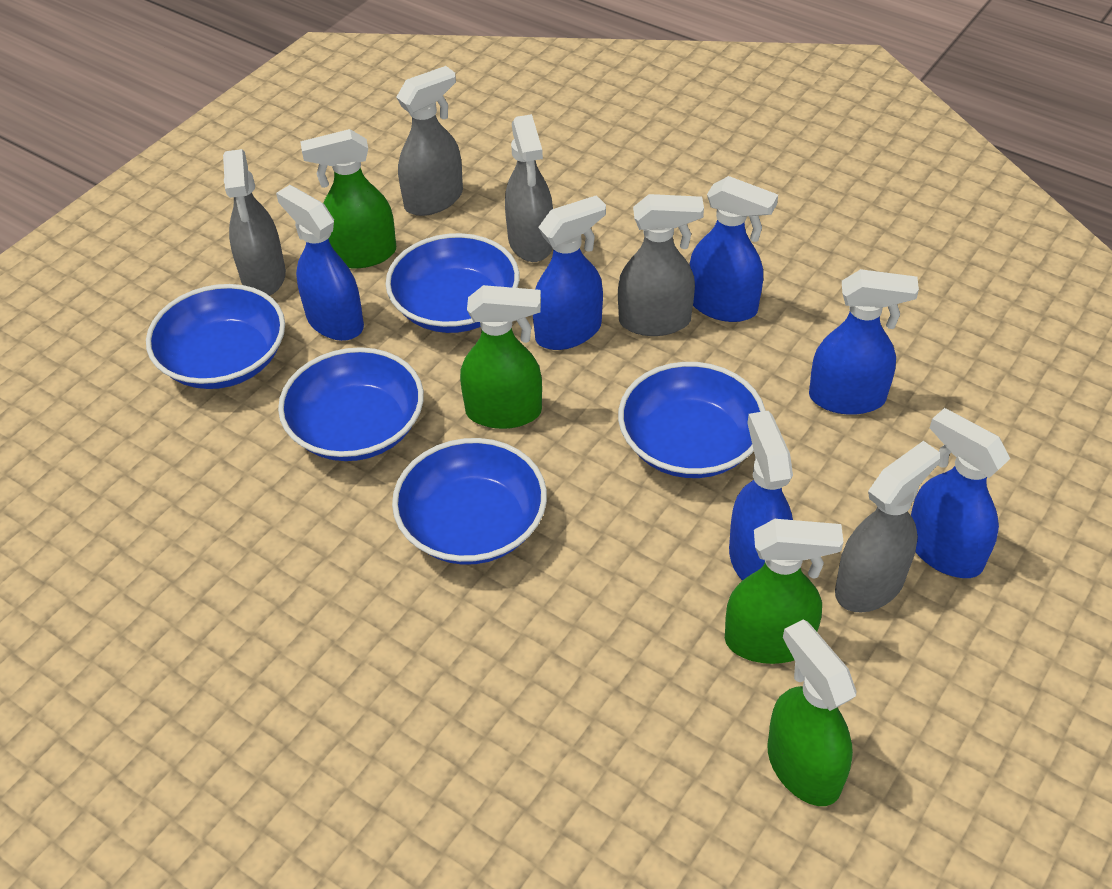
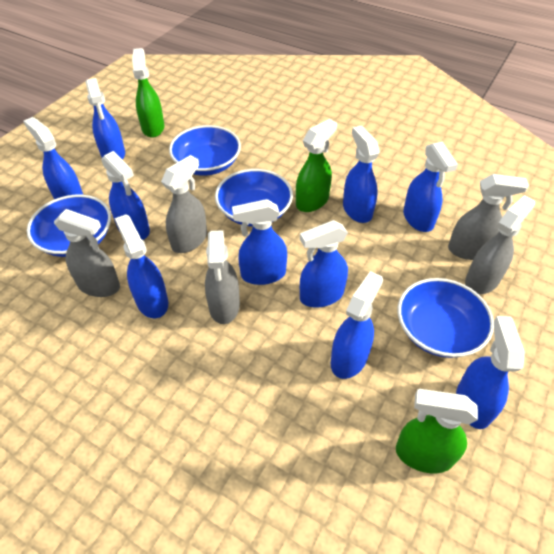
blue bowl: [146,284,285,389] [278,347,424,461] [386,233,520,333] [392,438,547,565] [618,362,766,478] = 5 -> [27,195,111,257] [169,125,241,176] [215,169,293,226] [398,278,494,358] = 4
blue spray bottle: [276,185,364,341] [533,195,606,350] [689,176,778,322] [729,411,793,581] [809,269,919,415] [911,408,1010,578] = 6 -> [23,117,83,199] [86,78,125,160] [101,151,150,240] [115,214,168,318] [232,199,287,285] [300,220,348,307] [331,271,383,379] [343,125,380,223] [403,142,458,232] [456,316,525,429] = 10
green spray bottle: [300,129,396,268] [460,285,542,429] [725,519,844,664] [768,619,856,806] = 4 -> [132,48,164,138] [296,119,337,212] [396,389,478,473] = 3

